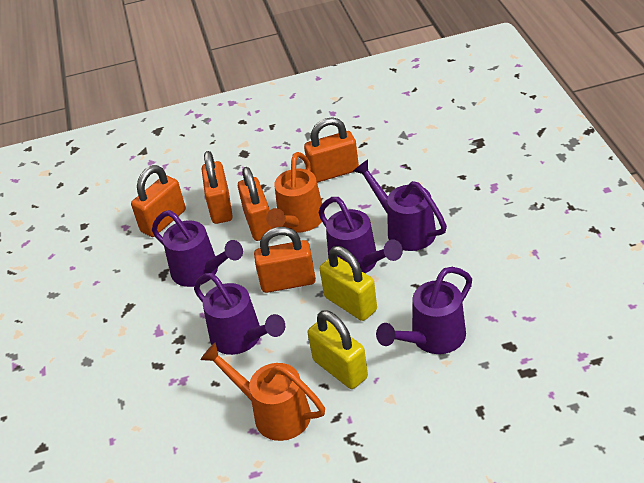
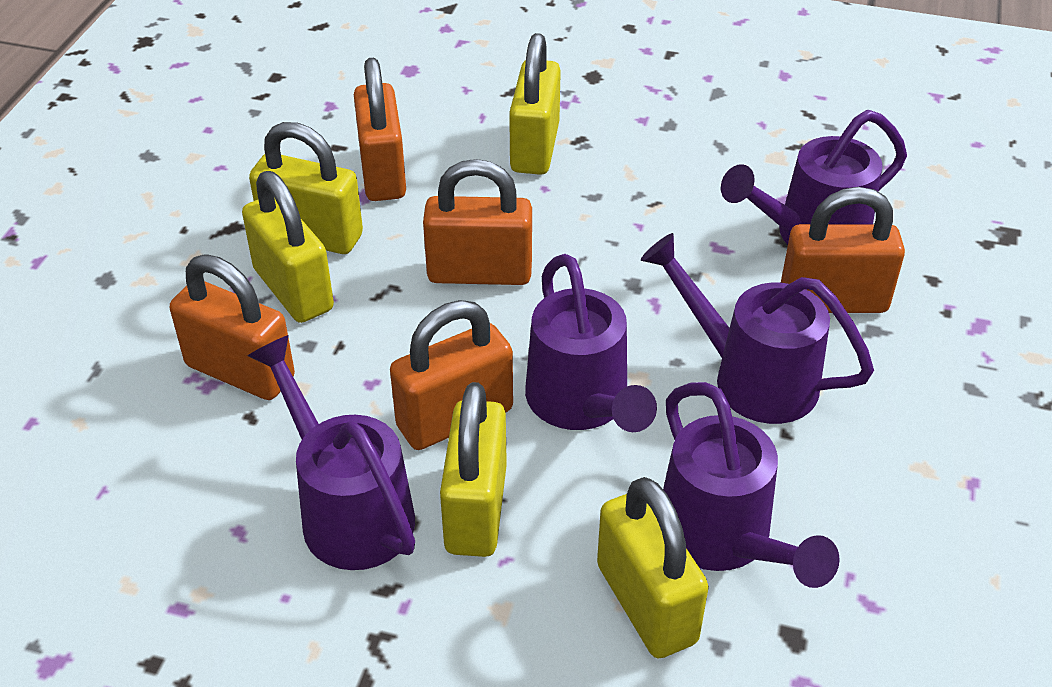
orange watering can: [200,342,325,441] [266,152,322,232] = 2 -> none = 0
yellow padlock: [308,310,368,389] [320,246,377,321] = 2 -> [242,171,334,323] [249,122,363,254] [440,382,507,557] [509,33,561,175] [597,477,709,658] = 5

